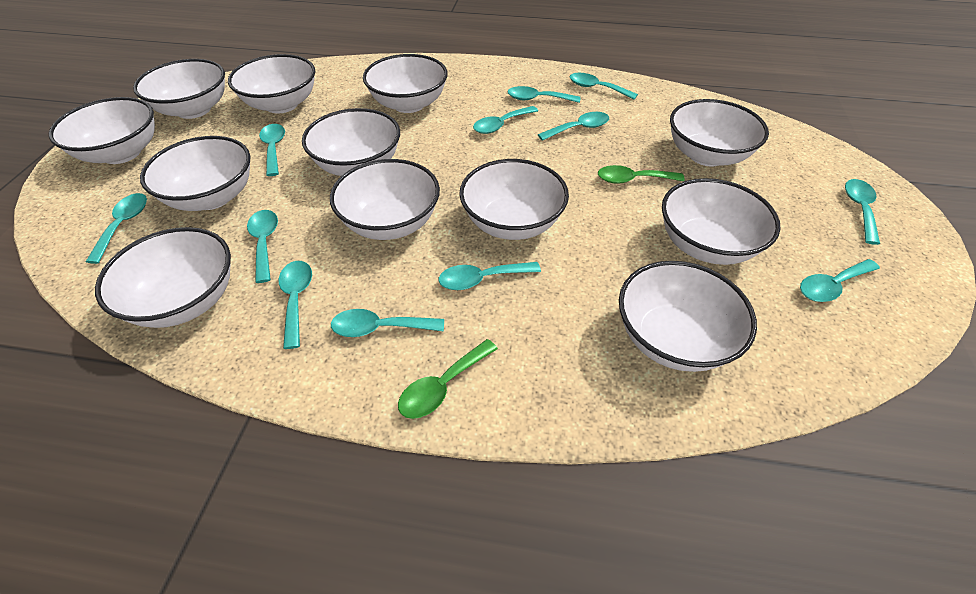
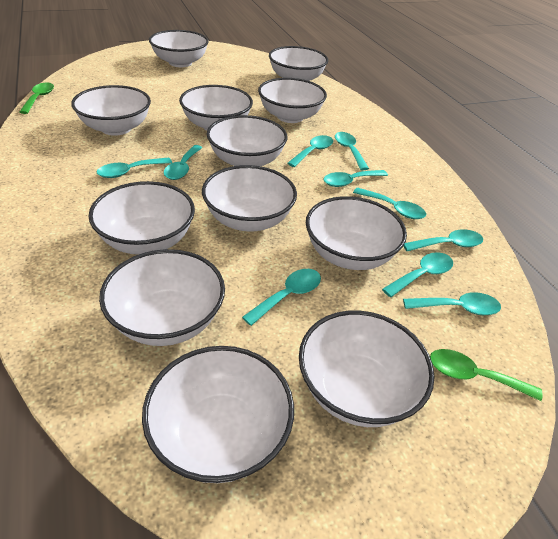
turquoise spoon: [86,193,147,264] [247,210,278,283] [259,124,285,176] [278,261,312,349] [331,309,444,337] [438,262,541,290] [473,106,538,134] [507,86,580,103] [538,112,609,141] [570,73,638,100] [800,259,880,302] [845,179,880,245] = 12 -> [97,157,172,178] [164,145,203,180] [242,269,321,326] [287,135,333,167] [323,170,388,187] [335,132,369,170] [353,188,427,219] [382,252,453,297] [403,292,501,315] [404,229,483,251] = 10

